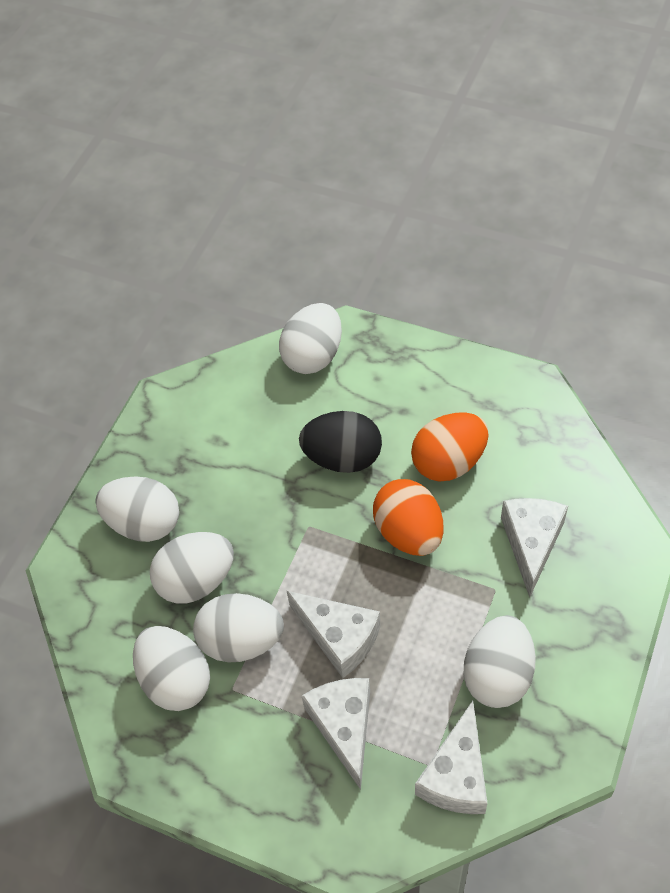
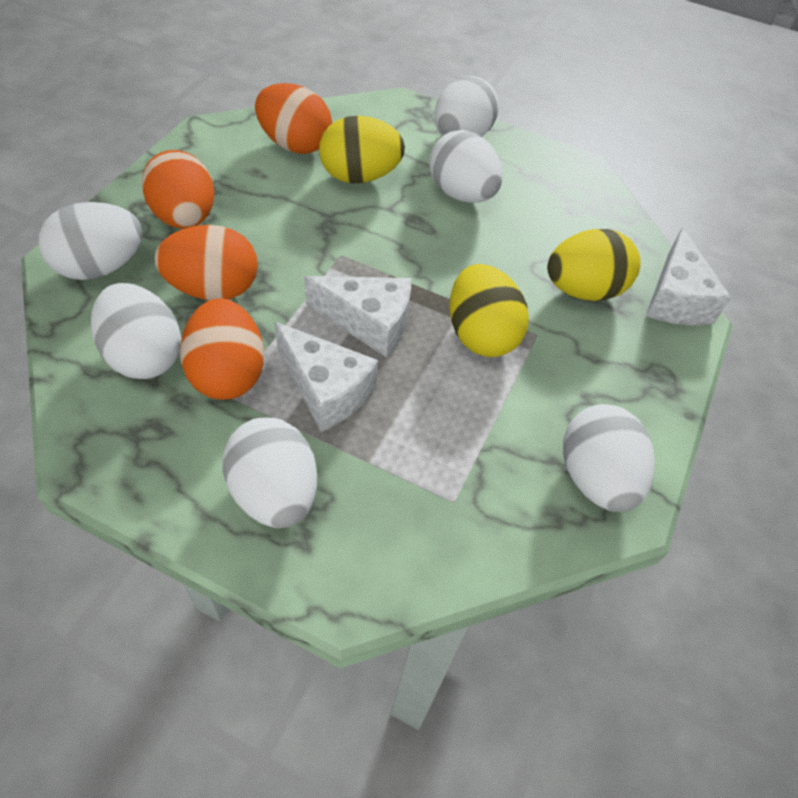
black egg: [299,411,382,473] = 1 -> none = 0
orange egg: [373,479,443,556] [411,412,489,481] = 2 -> [141,150,214,229] [155,225,258,300] [180,298,264,400] [255,83,332,154] = 4
white cheese: [287,591,381,678] [302,678,370,790] [415,701,488,814] [501,498,568,597] = 4 -> [275,322,378,432] [304,276,411,357] [646,227,731,325] = 3
yellow egg: none = 0 -> [319,116,405,184] [450,264,529,357] [547,229,641,301] = 3

